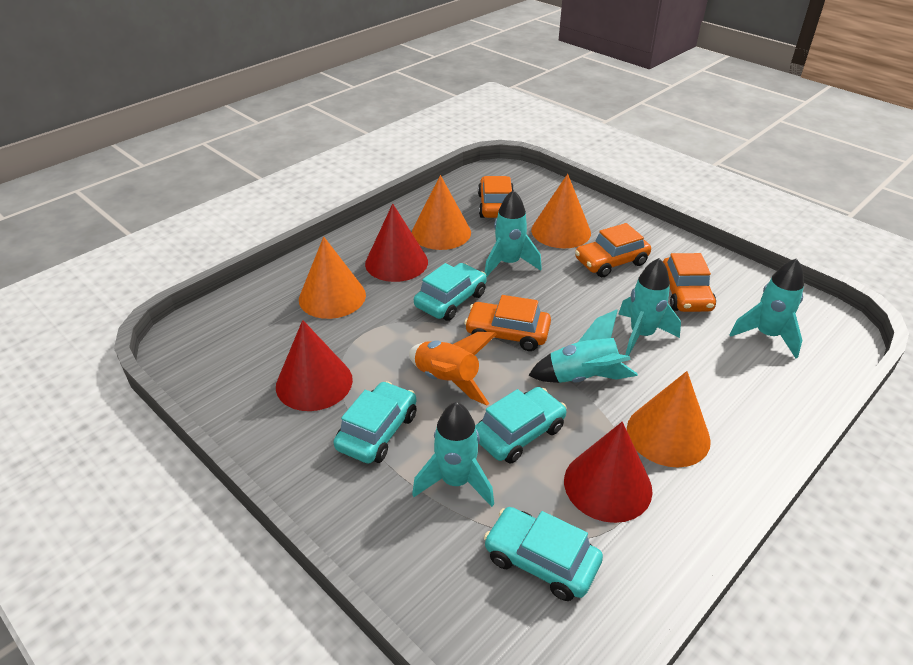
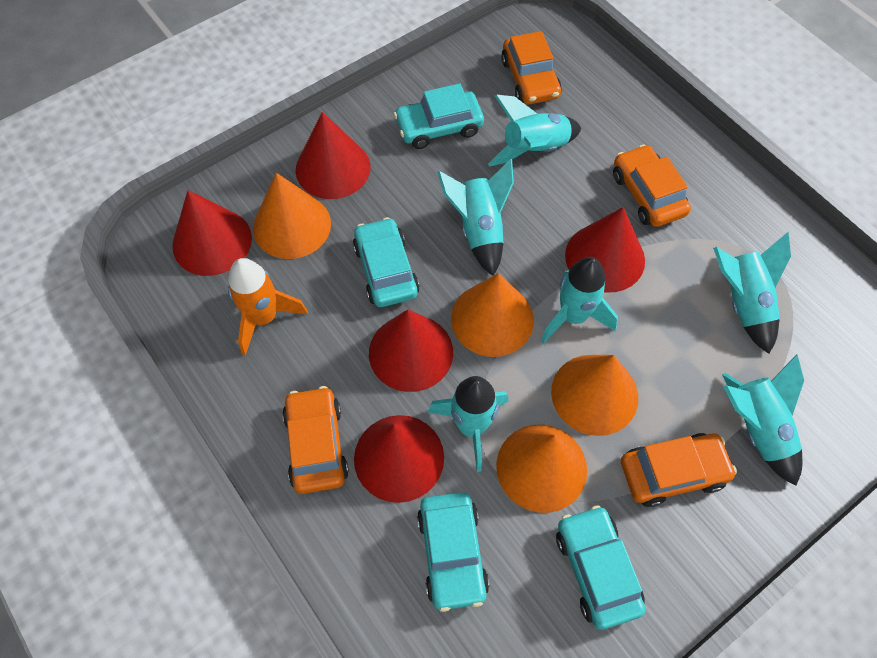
red cone: [276,320,353,411] [365,204,428,282] [564,422,653,523] = 3 -> [172,190,252,276] [296,112,371,199] [354,415,444,503] [369,309,453,392] [565,207,645,293] = 5
turquoise rocket: [412,402,494,507] [485,190,542,277] [528,309,638,383] [618,258,681,356] [729,258,804,358] = 5 -> [428,376,508,472] [437,159,514,276] [488,95,582,167] [541,257,618,344] [713,232,791,354] [722,354,804,486] = 6

